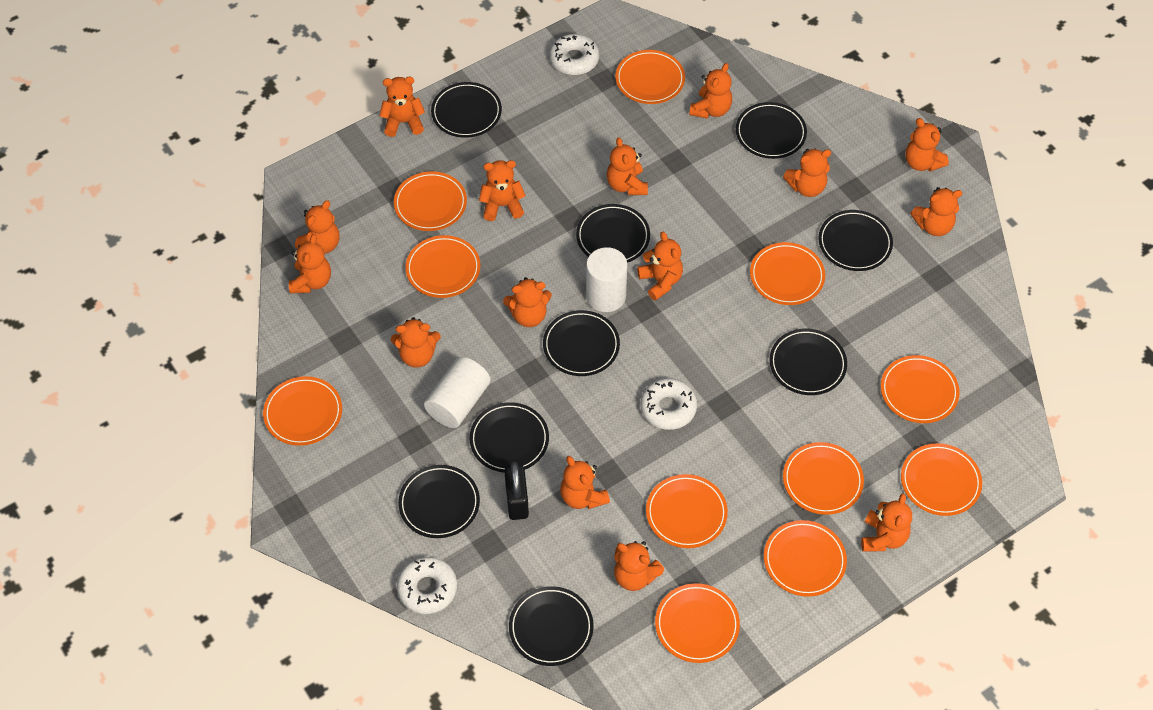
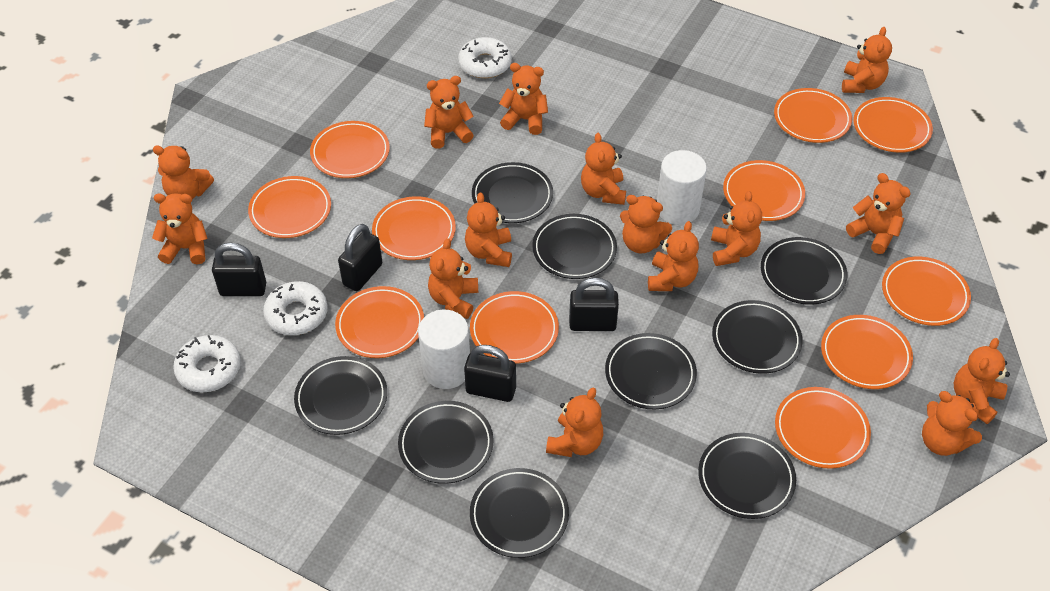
black padlock: [504,462,529,520] = 1 -> [212,243,266,296] [338,224,382,291] [464,345,516,402] [569,278,619,331] = 4

